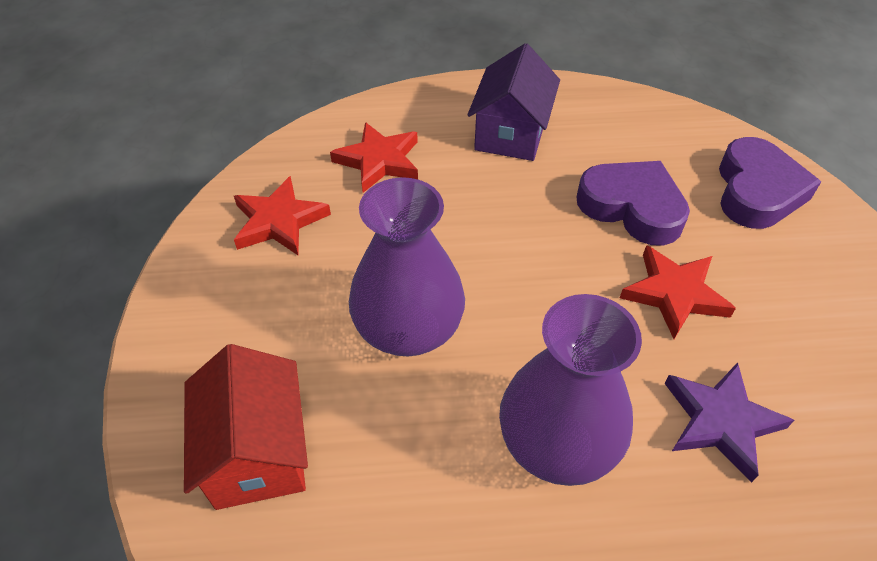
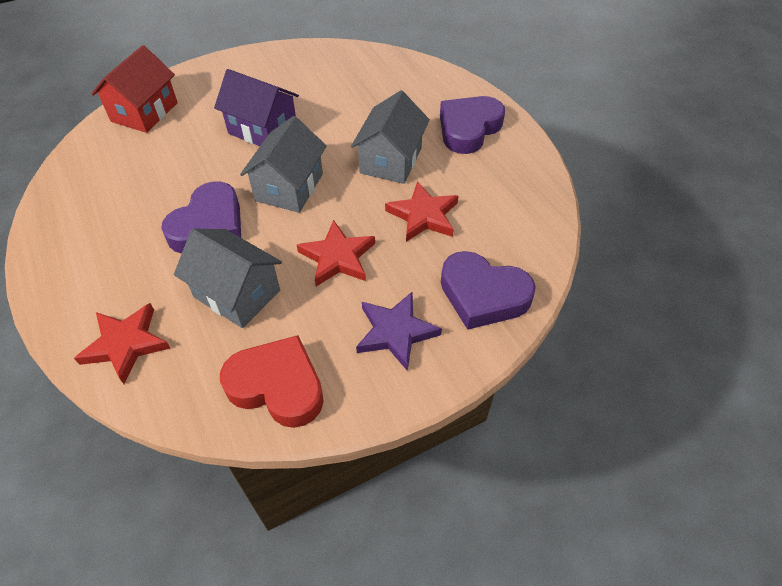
grey house: none = 0 -> [174,229,282,328] [240,116,327,213] [351,90,430,184] = 3
purple heart: [576,161,690,245] [719,137,821,229] = 2 -> [161,181,241,253] [440,96,505,154] [441,251,536,330] = 3
purple vase: [349,177,465,356] [499,294,642,486] = 2 -> none = 0
red heart: none = 0 -> [220,335,324,428] = 1

